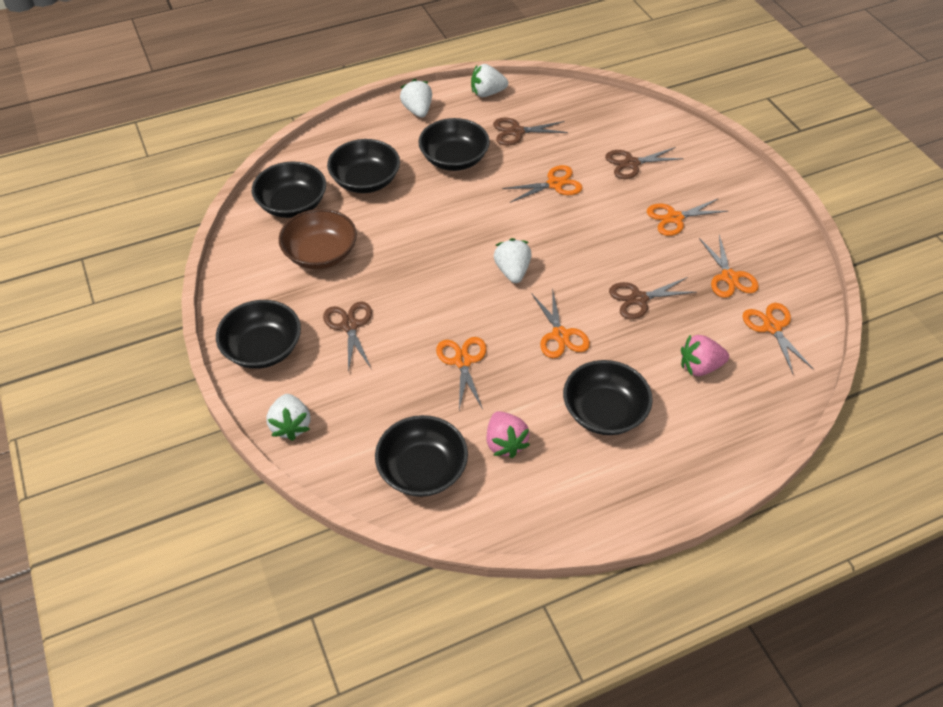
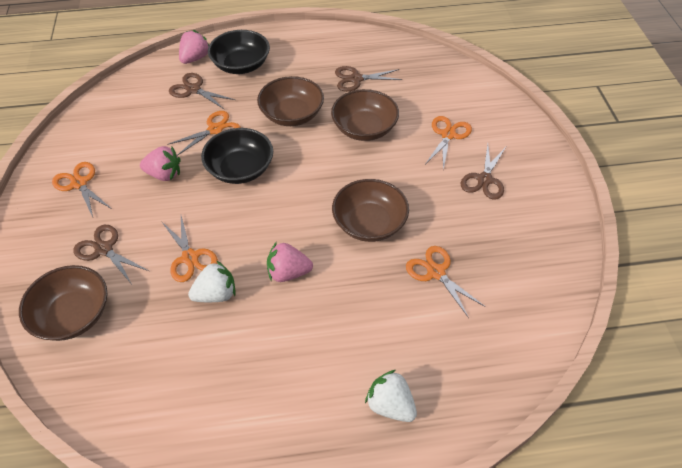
black bowl: [216,300,301,369] [252,161,326,218] [327,139,400,193] [375,415,468,497] [418,118,490,171] [563,360,653,435] = 6 -> [201,128,273,184] [208,30,270,74] = 2
brown bowl: [279,209,357,269] = 1 -> [19,265,107,341] [257,76,324,126] [331,89,399,141] [332,179,409,242] = 4
orange scissors: [436,337,487,410] [503,165,583,202] [532,288,590,358] [647,198,728,236] [699,235,759,298] [743,303,813,374] = 6 -> [52,162,112,217] [161,216,218,282] [167,111,241,156] [406,246,486,318] [425,116,472,170] = 5
pink strawberry: [486,411,530,458] [681,334,729,376] = 2 -> [140,146,180,181] [179,30,209,64] [267,242,313,282] = 3
white strawberry: [266,394,310,441] [400,79,432,118] [471,64,508,97] [494,238,532,283] = 4 -> [188,261,236,302] [365,370,417,422] = 2

